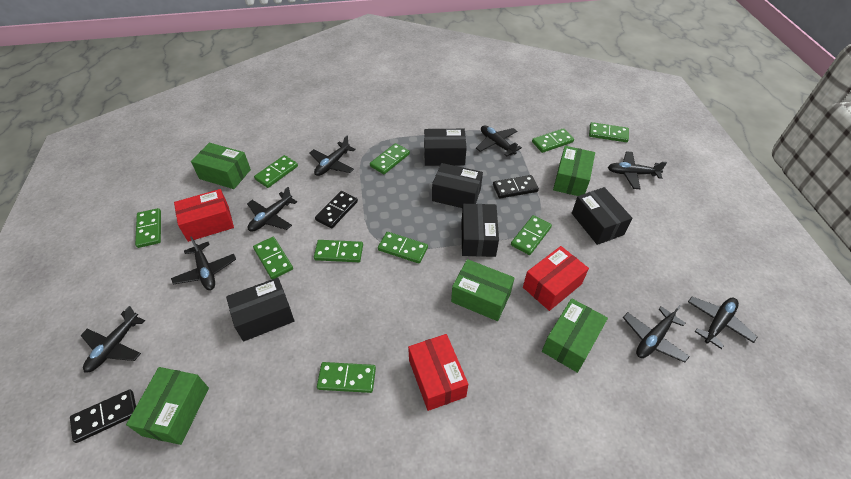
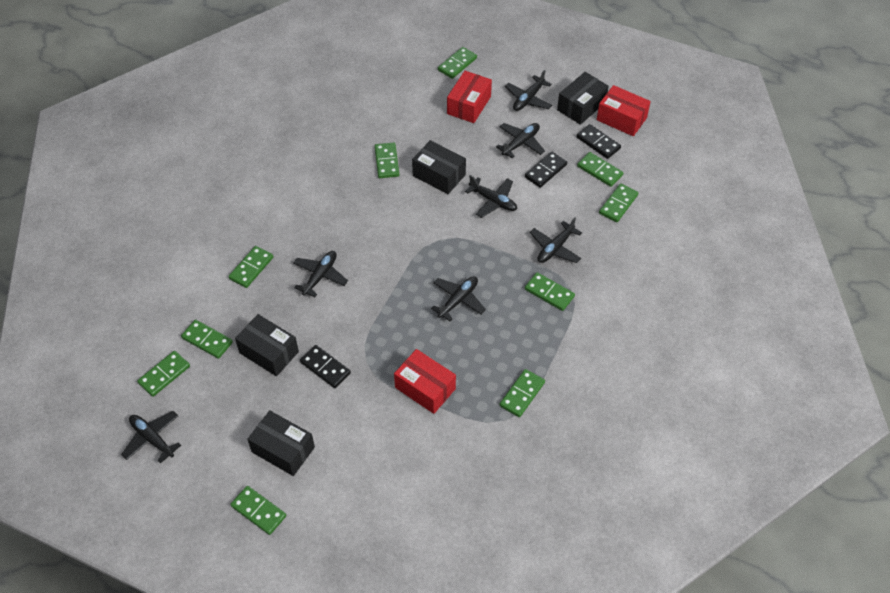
black box: [226,277,295,342] [424,129,467,166] [432,163,483,208] [462,204,499,257] [572,187,632,245] = 5 -> [235,314,299,376] [247,410,315,476] [412,140,466,194] [557,72,609,125] = 4
black plane: [80,306,145,373] [171,236,236,290] [247,187,297,232] [309,136,356,176] [476,125,522,156] [608,151,667,189] [623,305,690,362] [688,297,757,349] = 8 -> [121,411,181,463] [293,251,348,297] [431,276,486,321] [465,175,517,218] [496,123,545,158] [505,70,552,111] [530,218,582,263] = 7
green box: [126,367,209,445] [191,143,251,189] [451,259,514,321] [542,298,608,373] [553,146,595,196] = 5 -> none = 0

